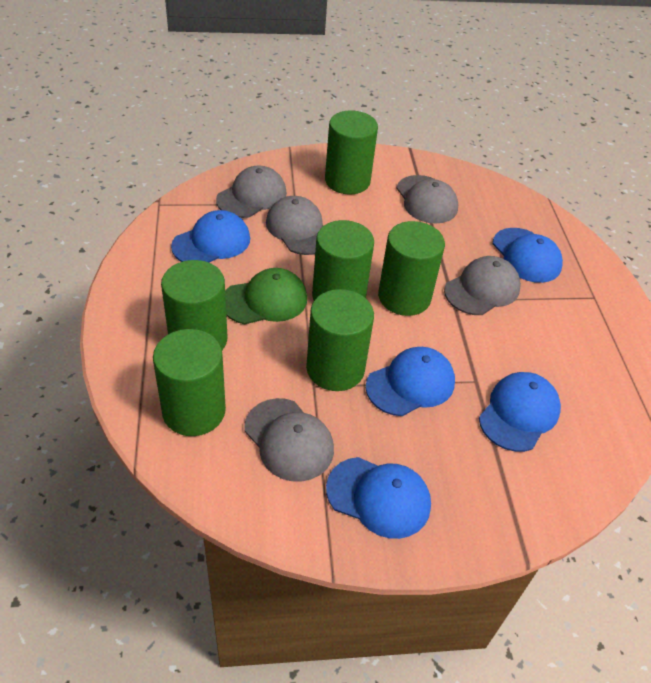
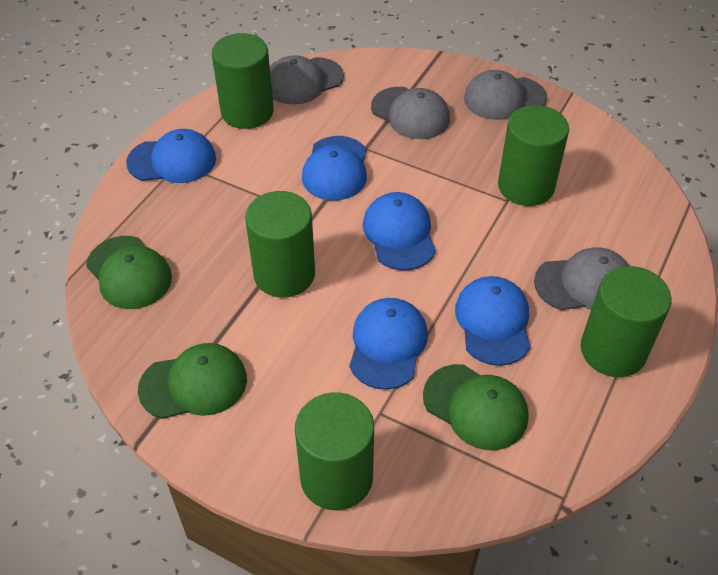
green cap: [225,268,307,324] = 1 -> [86,236,172,309] [138,343,247,419] [423,364,529,450] = 3
green cylinder: [153,329,226,436] [161,260,227,350] [306,289,374,391] [312,220,374,301] [325,110,378,194] [378,221,445,316] = 6 -> [212,33,274,129] [245,191,315,297] [295,392,374,510] [498,105,569,206] [580,266,672,377] = 5
grey cap: [216,166,287,218] [244,398,334,482] [266,196,324,255] [396,175,458,223] [444,256,521,315] = 5 -> [270,55,344,104] [371,87,450,139] [464,70,547,120] [534,247,629,310] = 4

